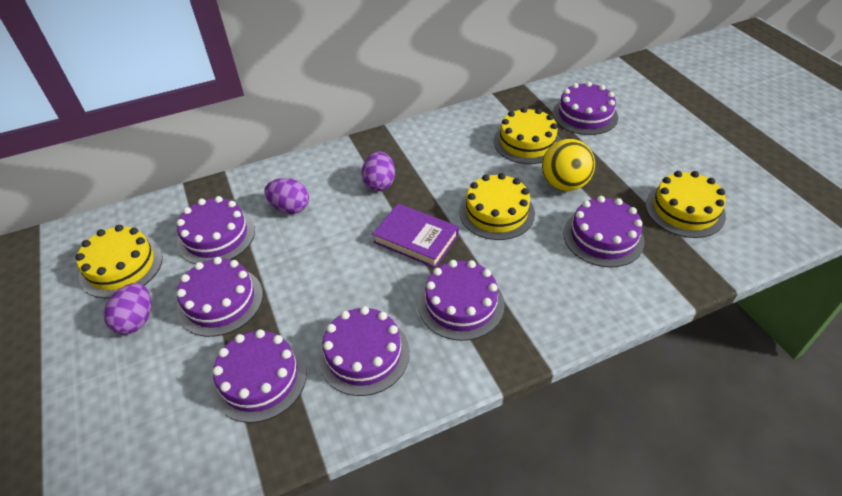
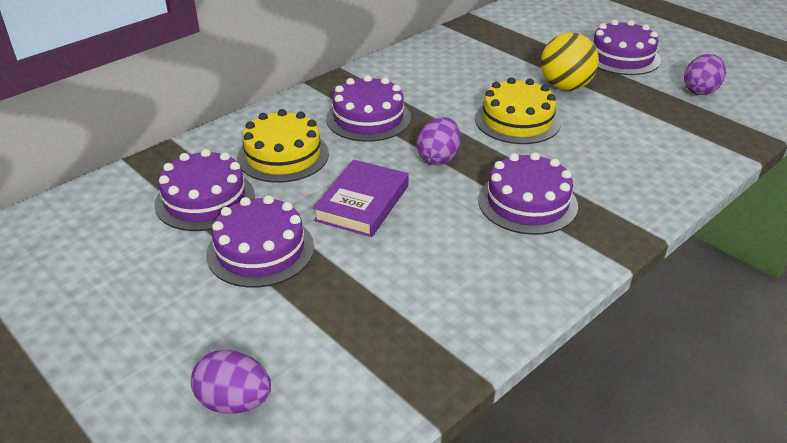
purple cake: [177,196,255,264] [177,257,263,337] [212,329,307,423] [318,306,410,396] [418,260,504,341] [553,81,618,135] [563,196,645,267] = 7 -> [154,149,255,231] [206,195,314,288] [326,75,411,142] [478,152,578,235] [593,20,661,75] = 5
yellow cake: [76,225,163,298] [459,173,535,240] [494,107,561,164] [646,171,726,238] = 4 -> [237,109,329,183] [475,77,561,144] = 2

